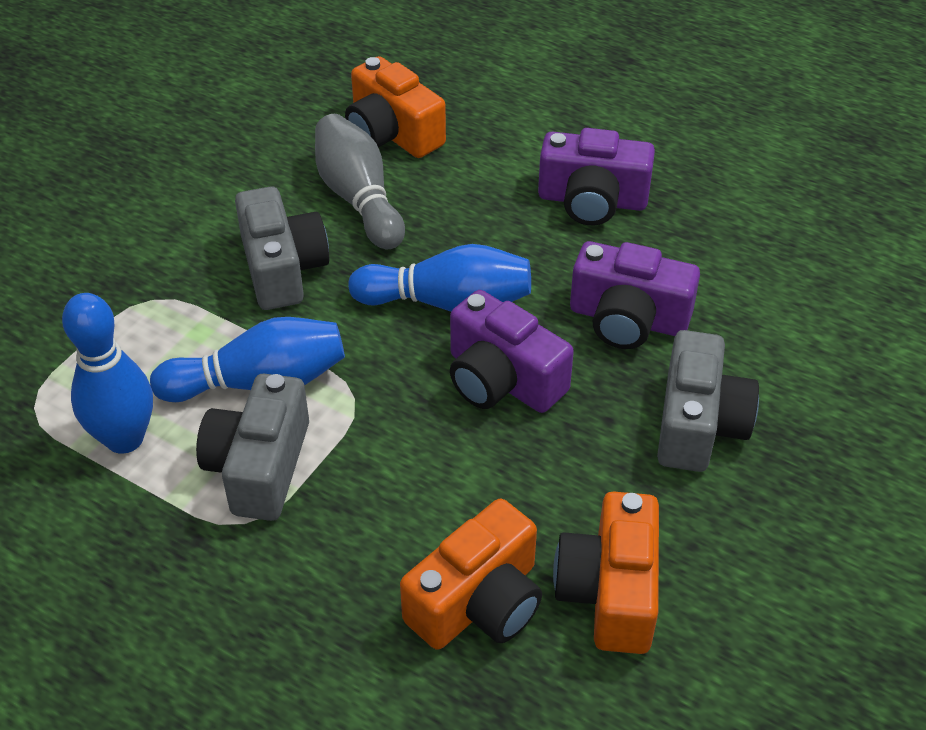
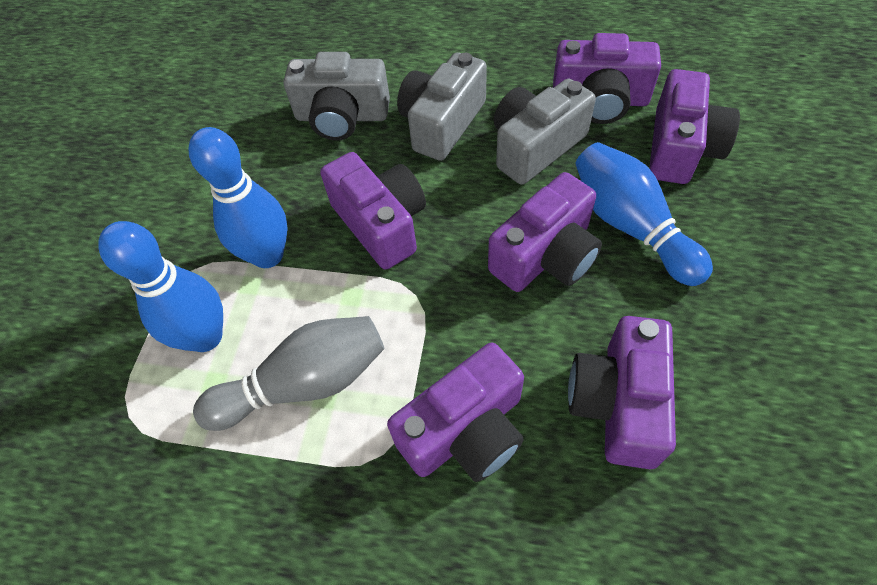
orange camera: [345,56,446,158] [400,499,542,650] [553,491,659,654] = 3 -> none = 0
purple camera: [450,290,574,413] [538,128,655,225] [570,241,700,349] = 3 -> [320,152,426,270] [387,343,524,482] [488,172,602,292] [553,33,661,124] [568,316,676,469] [649,69,740,184] = 6

